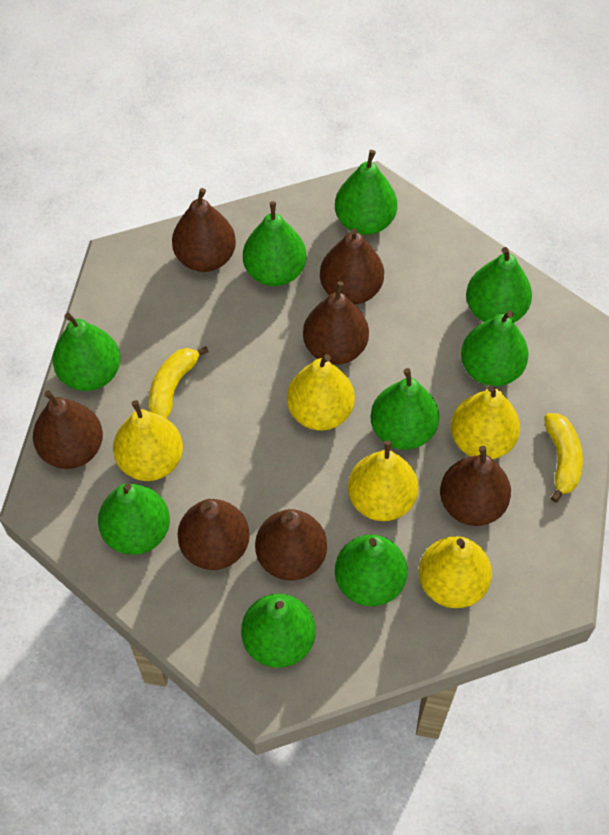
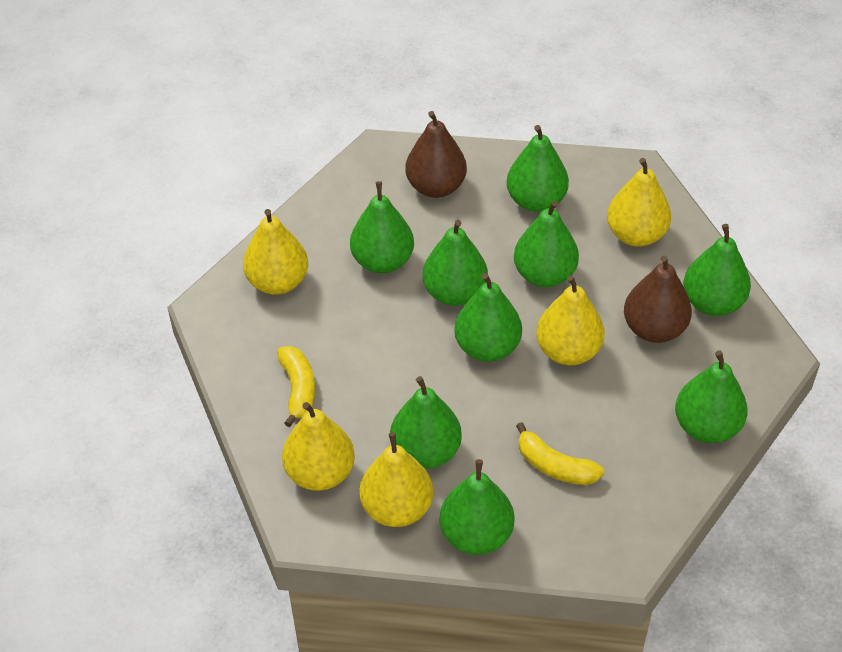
brown pear: [33,390,103,469] [172,188,236,272] [178,499,250,570] [255,509,327,581] [303,281,369,365] [320,228,384,305] [440,446,511,526] = 7 -> [406,111,467,198] [624,256,692,343] = 2

